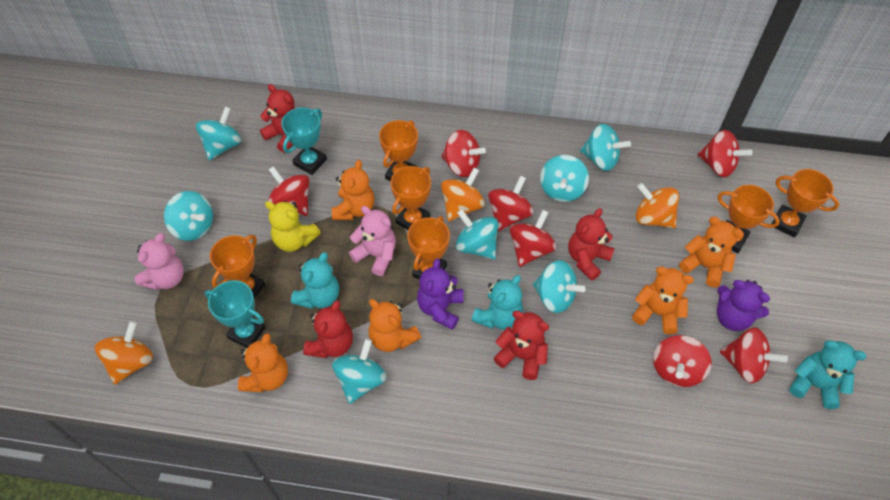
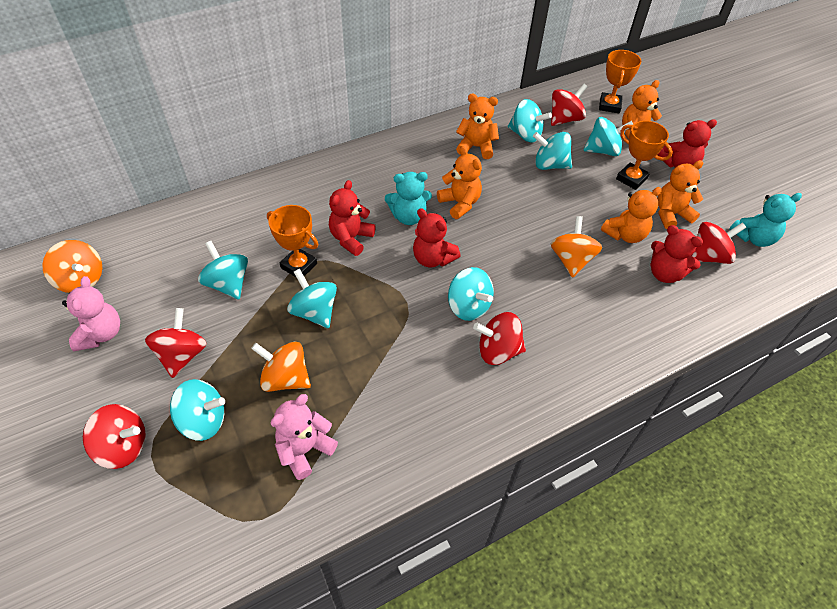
orange trophy: [210,235,265,298] [379,120,418,181] [391,166,431,230] [407,216,450,280] [718,185,780,253] [772,169,839,238] = 6 -> [267,205,318,278] [599,50,641,113] [616,121,673,190] = 3
purple teddy bear: [417,259,463,330] [717,280,770,331] = 2 -> none = 0
red spinning top: [268,166,309,216] [441,130,486,177] [488,176,534,231] [510,210,556,267] [653,335,712,387] [698,130,753,177] [720,327,788,383] = 7 -> [83,404,146,469] [145,308,207,378] [473,312,526,365] [551,84,588,126] [691,222,746,264] = 5
turquoise teddy bear: [291,252,339,309] [472,275,523,330] [789,340,866,409] = 3 -> [385,172,432,225] [730,193,802,247] = 2
turquoise trophy: [205,280,266,348] [281,108,327,175] = 2 -> none = 0
yellow teddy bear: [265,201,321,252] = 1 -> none = 0

